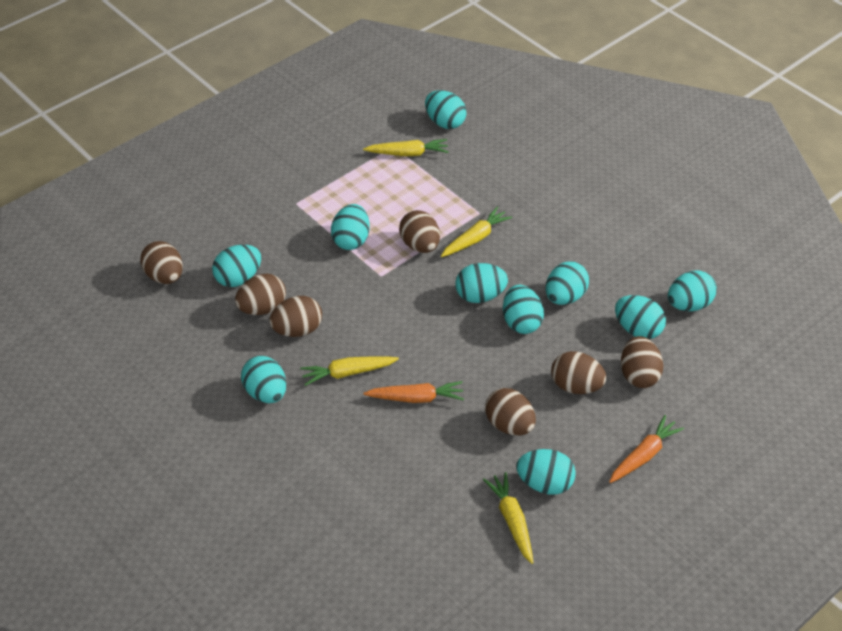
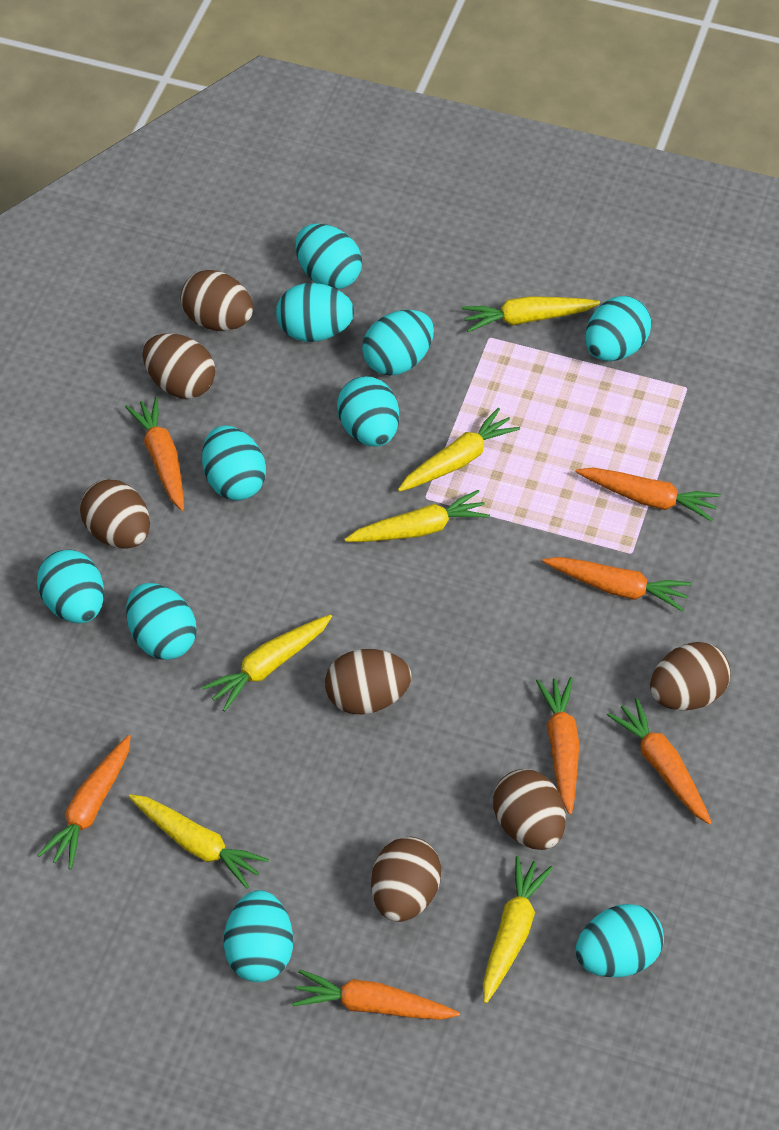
orange carrot: [363,381,464,403] [609,415,684,483] = 2 -> [38,735,131,870] [125,397,184,511] [292,969,460,1020] [536,677,579,815] [542,557,691,612] [576,468,721,522] [607,698,712,825] = 7
yellow carrot: [300,356,399,386] [363,139,449,156] [441,207,512,257] [483,472,533,564] = 4 -> [128,794,269,889] [202,614,332,711] [344,490,490,542] [398,408,520,492] [461,296,600,332] [483,856,553,1003] = 6

